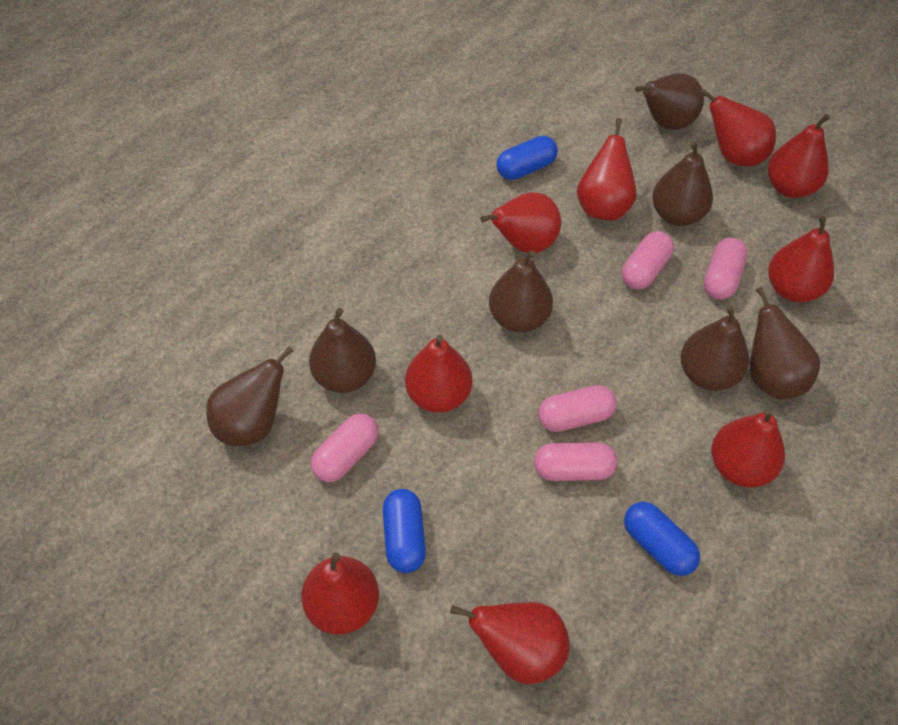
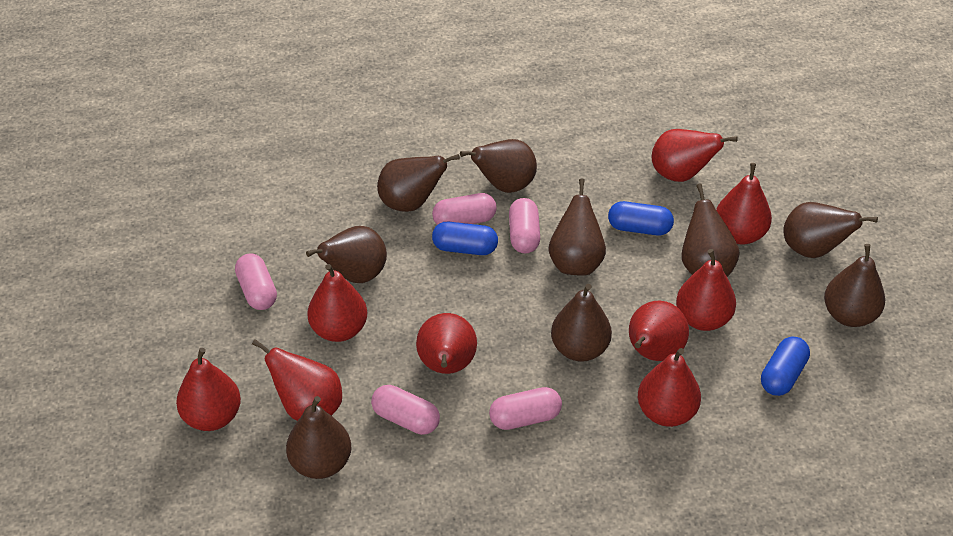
brown pear: [206,346,294,447] [309,308,376,393] [489,250,553,332] [635,73,704,130] [652,141,713,226] [681,305,749,391] [750,287,820,399] = 7 -> [286,396,351,479] [306,226,387,283] [377,154,460,212] [460,139,537,193] [548,178,606,276] [551,284,612,362] [681,183,740,277] [783,202,878,258] [824,244,885,327] = 9

